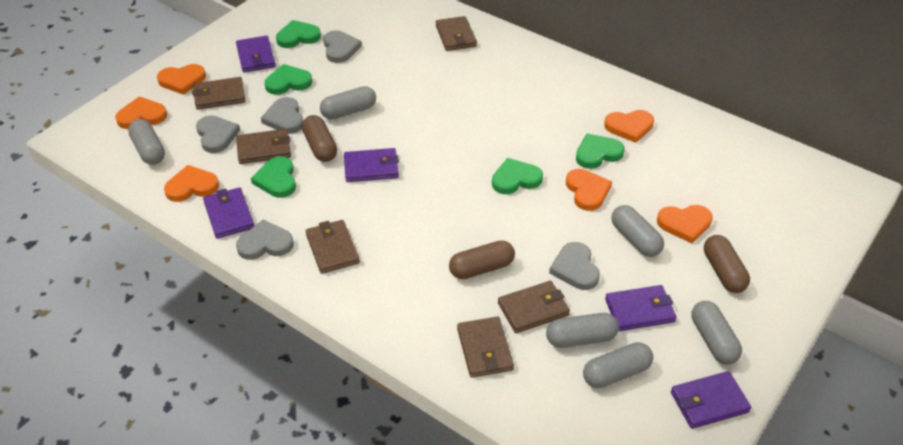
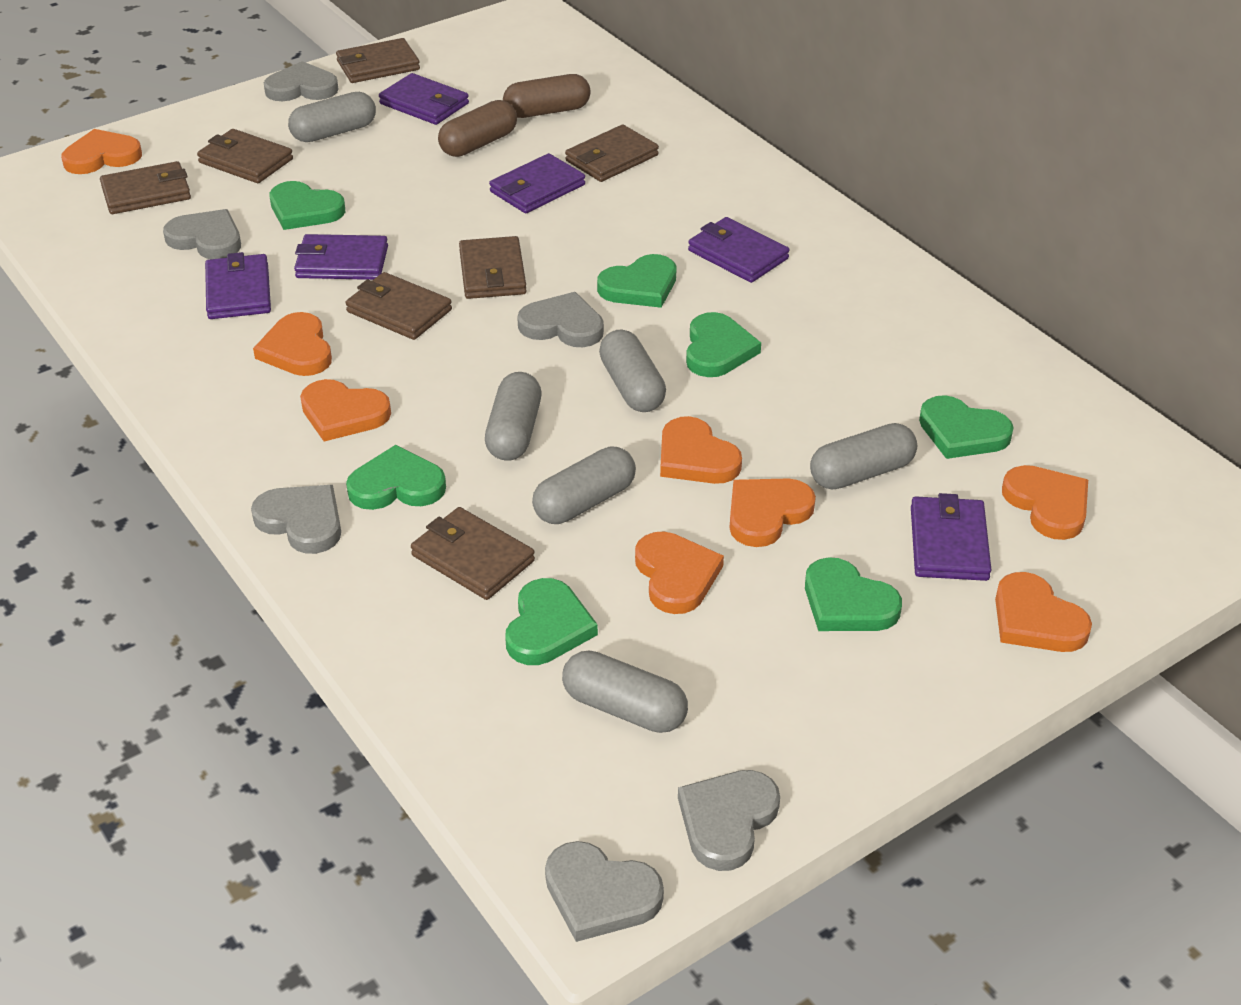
brown capsule: [302,115,337,162] [449,241,515,279] [704,235,750,293] = 3 -> [438,100,517,157] [503,74,591,118] = 2
brown wallet: [192,77,245,110] [236,129,291,164] [306,220,360,274] [436,16,477,51] [457,317,514,378] [498,281,570,333] = 6 -> [100,161,191,214] [197,129,293,183] [336,38,420,83] [345,272,452,340] [411,507,535,600] [459,236,527,299] [565,125,659,182] = 7
green heart: [251,156,296,198] [265,64,312,95] [276,20,321,48] [492,158,543,194] [576,134,624,169] = 5 -> [270,181,345,230] [346,445,446,510] [505,578,598,665] [597,254,677,308] [686,312,761,377] [805,557,902,631] [919,395,1014,459] = 7
grey heart: [196,116,240,153] [236,220,294,260] [261,97,303,134] [323,31,362,63] [549,242,600,290] = 5 -> [163,209,241,259] [251,485,341,554] [264,61,339,101] [517,292,604,347] [545,841,664,942] [678,770,780,871] = 6
orange heart: [115,96,167,129] [157,64,206,95] [164,165,219,202] [566,169,612,211] [604,110,654,143] [657,205,713,243] = 6 -> [61,129,142,174] [253,312,332,376] [300,379,391,441] [635,532,724,614] [660,416,742,484] [730,478,816,547] [995,572,1092,652] [1002,465,1088,540] = 8
purple wallet: [203,187,254,239] [236,36,276,72] [344,148,399,182] [605,285,676,331] [671,371,751,429] = 5 -> [205,252,271,319] [294,234,388,280] [379,73,469,125] [489,153,585,213] [688,217,790,283] [911,493,991,581] = 6

